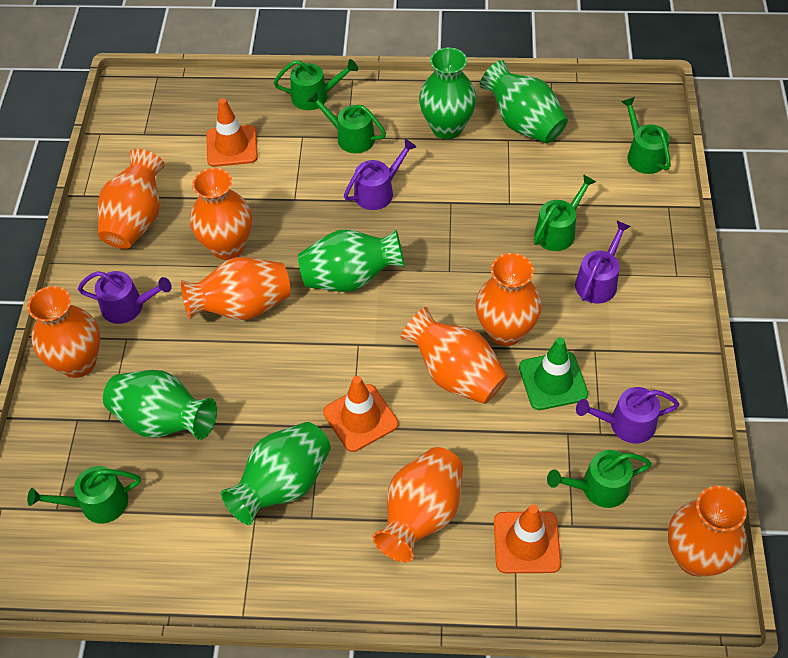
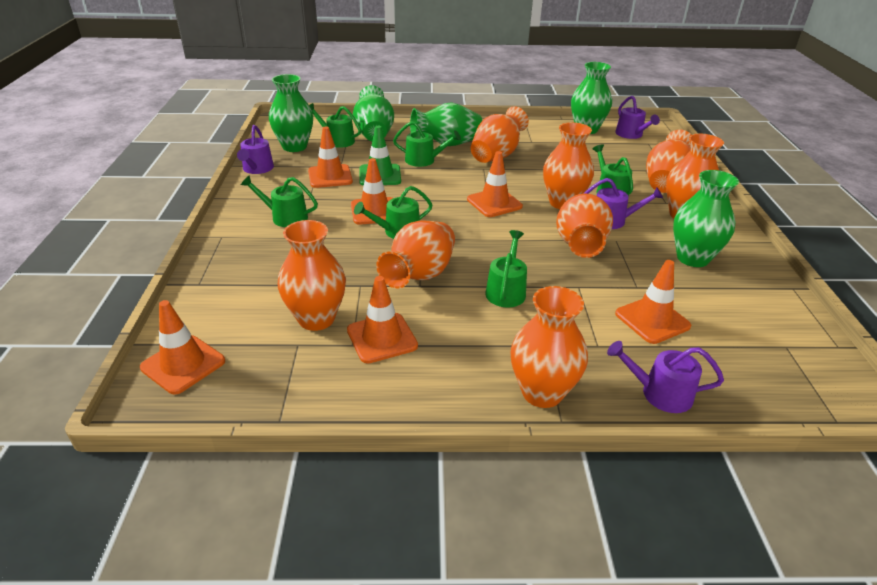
orange traffic cone: [207,98,258,167] [323,376,398,452] [494,505,561,573] = 3 -> [140,300,225,395] [308,126,353,188] [347,276,418,363] [351,158,393,225] [467,151,523,217] [615,260,691,344] = 6

